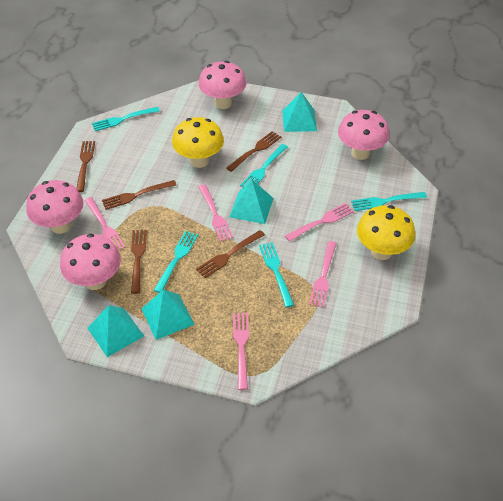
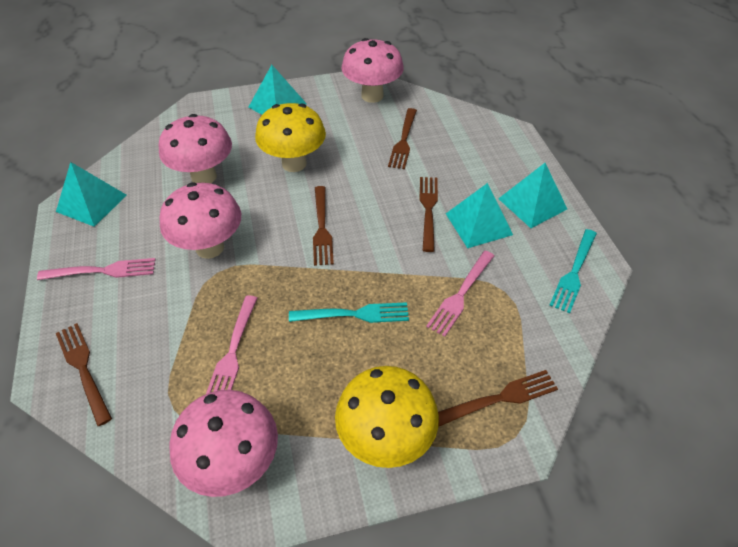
pink fork: [84,197,125,250] [199,185,234,242] [233,313,249,390] [285,203,354,241] [309,241,337,308] = 5 -> [37,258,156,280] [206,295,257,394] [426,251,494,337] = 3
turquoise fork: [92,107,160,131] [153,231,198,293] [240,144,288,187] [259,242,294,307] [351,192,427,211] = 5 -> [289,302,409,323] [550,229,597,313] = 2

